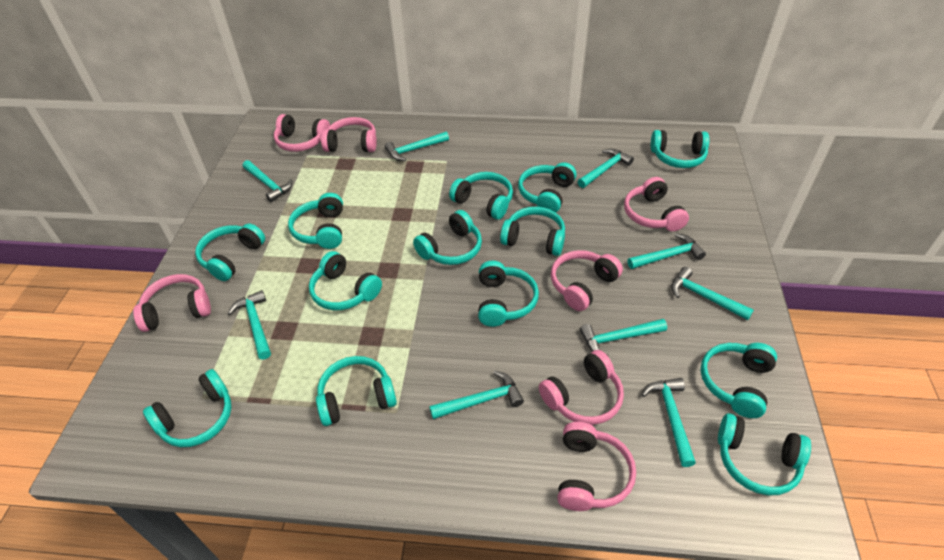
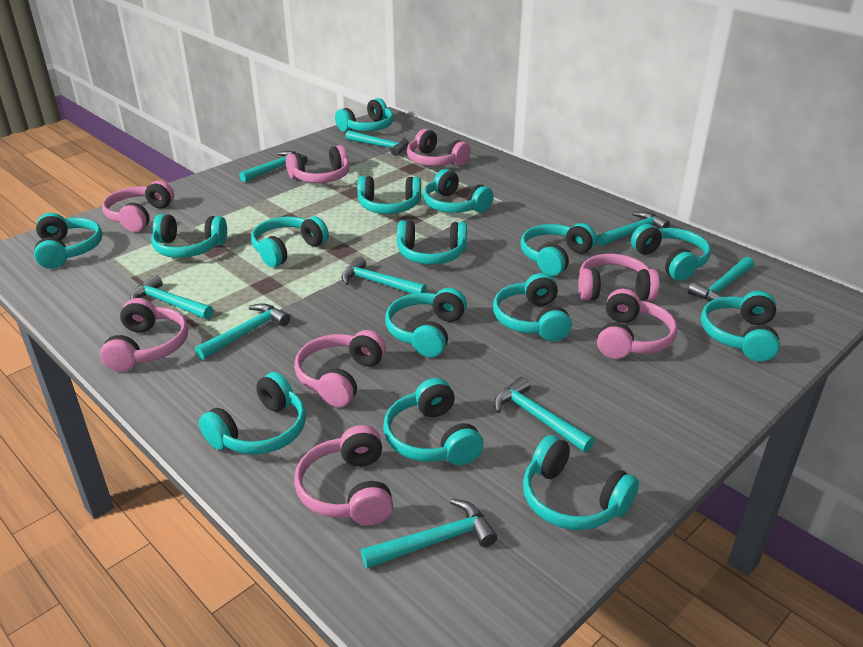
pink headphones: [133,274,211,332] [274,114,330,152] [321,117,377,152] [539,350,624,425] [551,250,623,311] [557,422,636,511] [624,177,689,231] = 7 -> [100,298,188,372] [102,181,174,232] [286,145,349,183] [294,330,386,407] [294,425,393,525] [407,129,471,166] [578,253,660,301] [597,289,677,359] = 8
turquoise headphones: [143,369,232,447] [195,223,265,281] [288,193,343,249] [309,251,382,310] [316,356,397,426] [413,210,482,265] [449,172,513,220] [478,261,539,327] [500,207,565,256] [518,162,577,213] [651,130,709,168] [700,343,777,418] [718,413,811,495] = 13 -> [34,213,102,269] [151,214,227,258] [199,372,306,455] [251,216,329,267] [335,98,394,132] [357,176,421,214] [383,378,484,465] [385,288,467,357] [397,220,467,265] [423,169,494,213] [493,273,572,342] [520,223,596,276] [523,435,639,530] [631,224,711,281] [701,291,780,362] = 15

